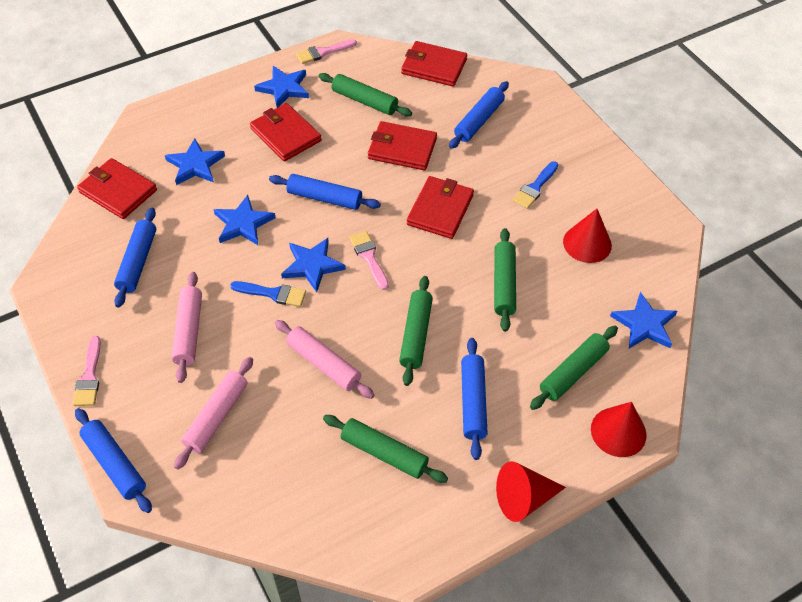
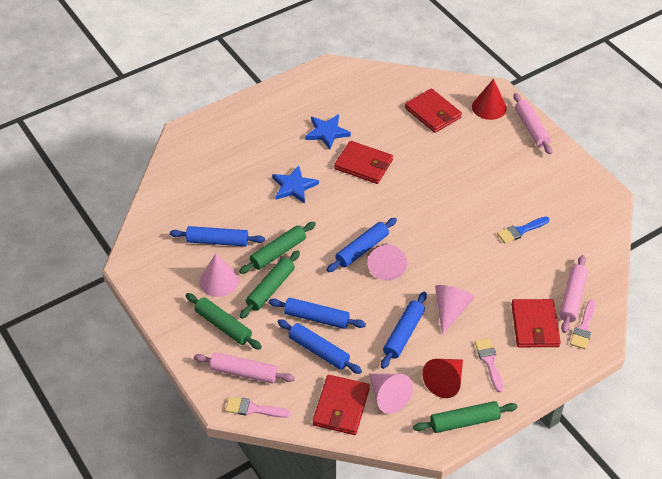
blue brush: [230,281,306,307] [513,161,558,209] = 2 -> [497,217,549,244] = 1
blue star: [165,138,225,185] [214,195,276,245] [254,66,309,108] [281,238,346,292] [610,292,677,349] = 5 -> [272,165,319,203] [305,114,351,150] = 2
green rolling pin: [319,73,412,116] [323,415,448,483] [399,276,433,386] [494,228,516,332] [530,326,618,410] = 5 -> [186,293,262,350] [239,222,316,274] [240,250,300,319] [413,401,517,433] = 4
pink cone: none = 0 -> [199,253,239,297] [367,243,407,280] [369,374,413,414] [435,285,474,335] = 4
red cone: [496,461,566,522] [563,209,612,263] [591,402,647,457] = 3 -> [422,359,463,398] [472,79,507,120] = 2
red wallet: [77,158,157,219] [250,103,321,161] [368,121,437,170] [401,41,467,87] [407,176,474,239] = 5 -> [313,375,370,435] [334,141,393,184] [405,88,462,133] [511,299,561,347] = 4

